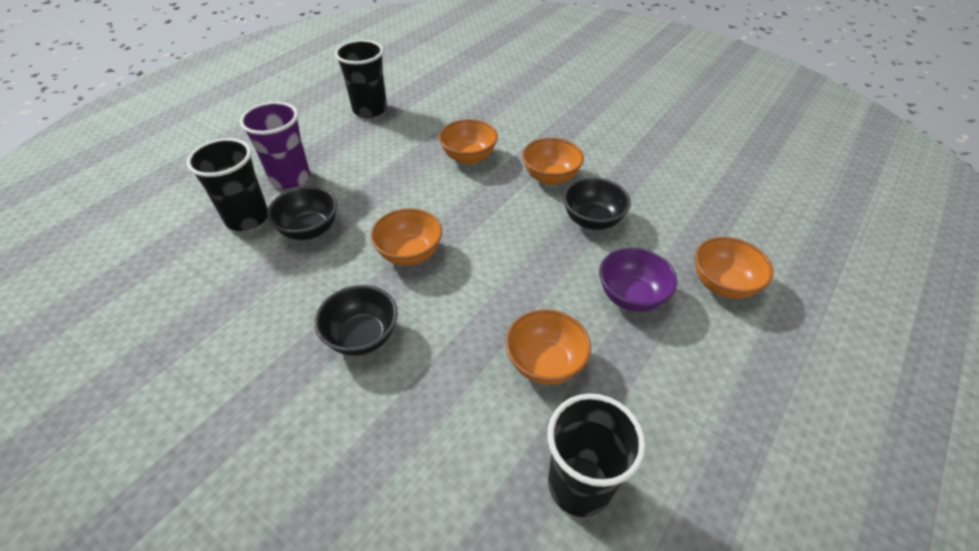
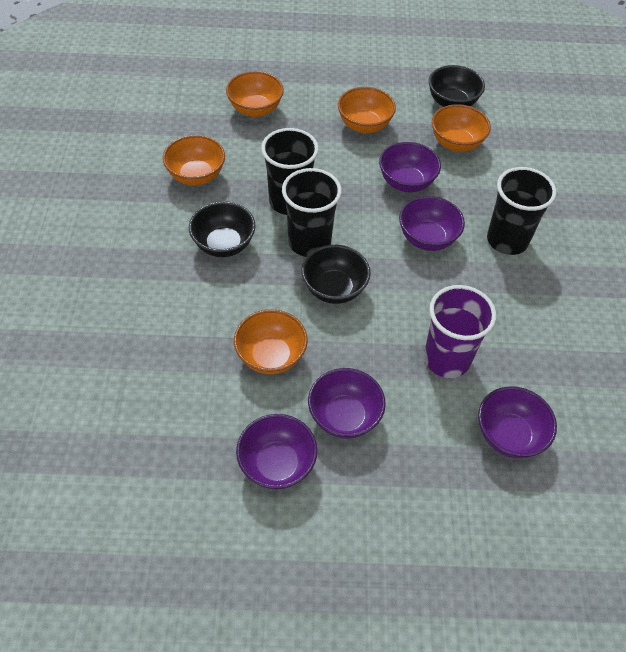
purple bowl: [599,248,677,312] = 1 -> [236,414,317,489] [308,368,386,439] [379,142,441,192] [399,196,465,251] [478,386,557,458] = 5

